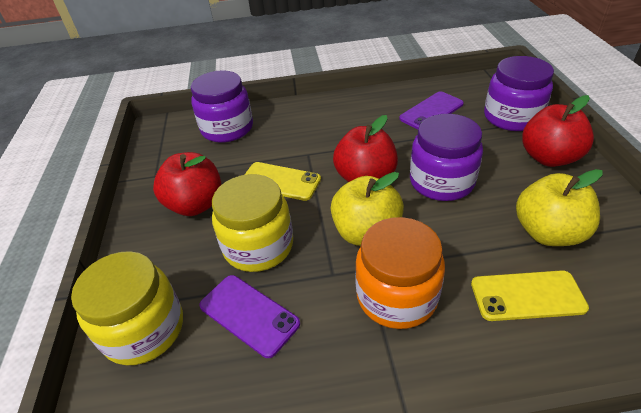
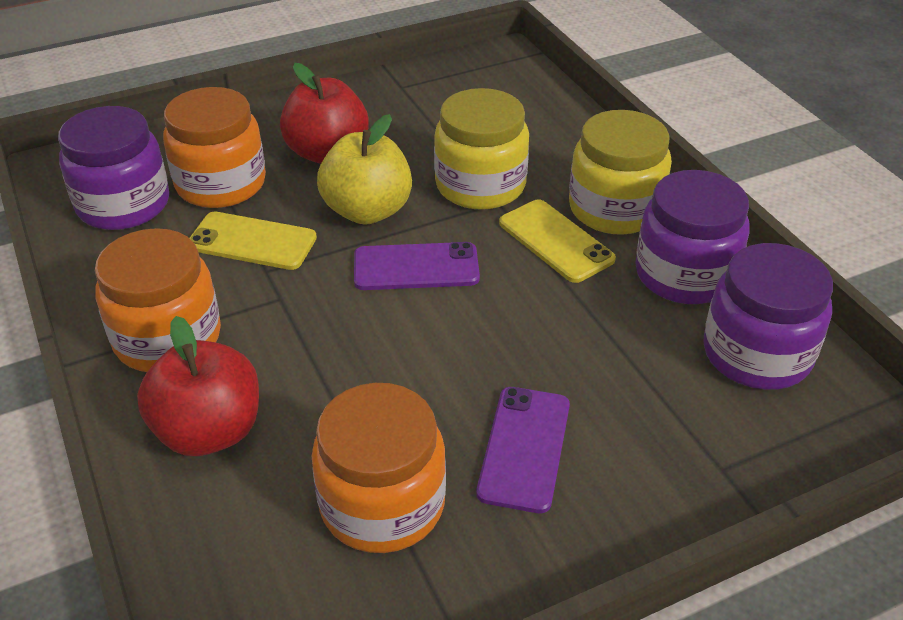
orange jar: [355,217,445,329] = 1 -> [95,228,221,372] [163,87,266,208] [311,383,446,553] = 3
red apple: [153,152,221,216] [333,115,398,182] [522,95,594,167] = 3 -> [137,316,259,456] [280,63,369,164] = 2
yellow apple: [331,172,404,246] [516,169,602,246] = 2 -> [317,114,412,225] = 1

